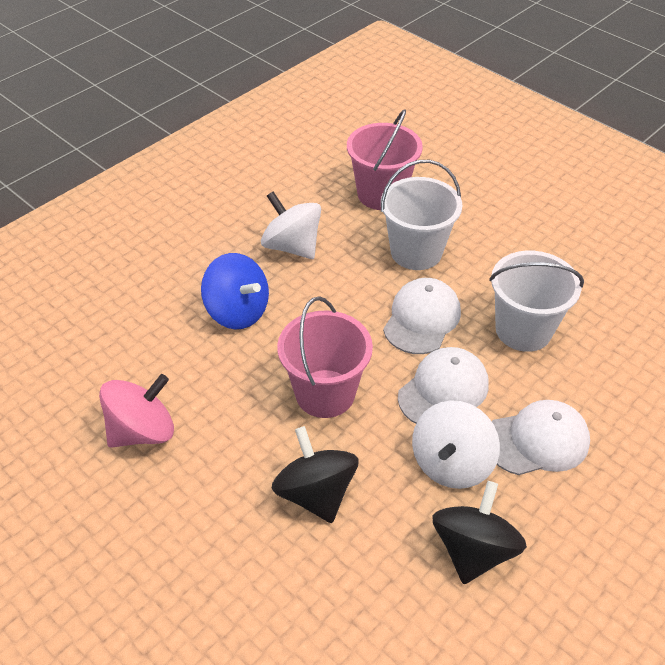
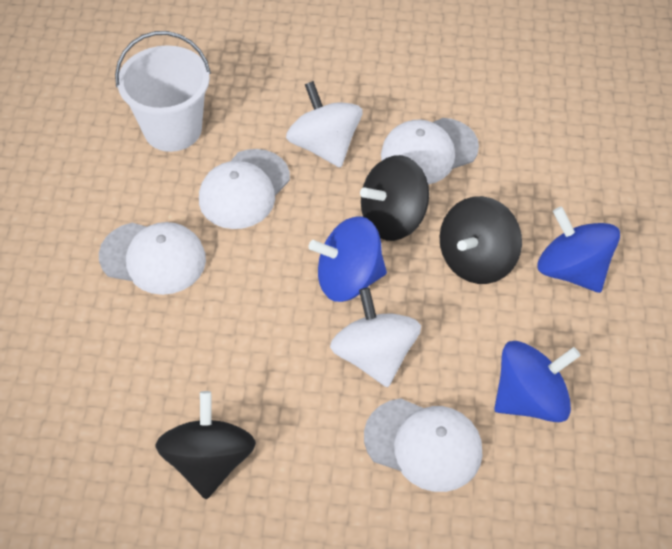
black spinning top: [271,426,359,523] [432,481,527,584] = 2 -> [155,391,256,499] [360,155,429,241] [440,196,522,284] = 3
blue spinning top: [201,253,269,329] = 1 -> [309,216,387,302] [494,341,581,422] [537,206,620,293] = 3
pink bucket: [277,296,373,418] [347,109,423,210] = 2 -> none = 0
pink spinning top: [99,374,174,448] = 1 -> none = 0
white bucket: [381,160,462,270] [489,251,584,352] = 2 -> [115,31,211,152] = 1
white cap: [383,278,461,354] [398,347,489,424] [492,400,590,475] = 3 -> [99,222,206,295] [199,149,290,229] [364,398,483,492] [381,118,479,184] = 4

